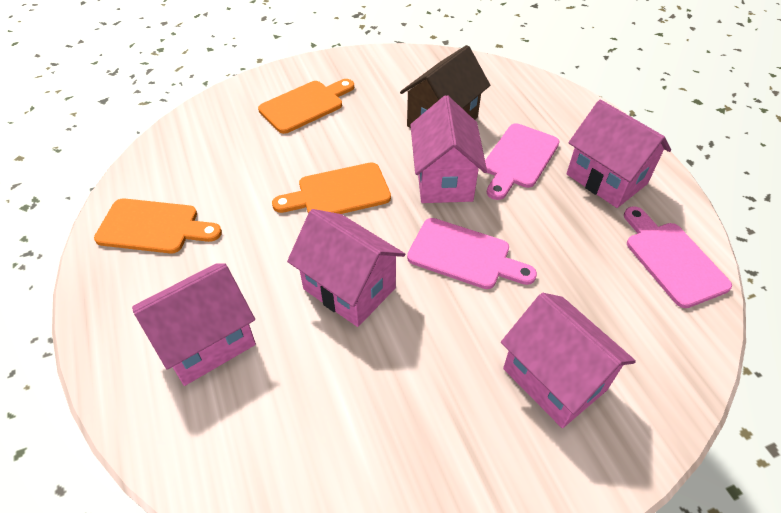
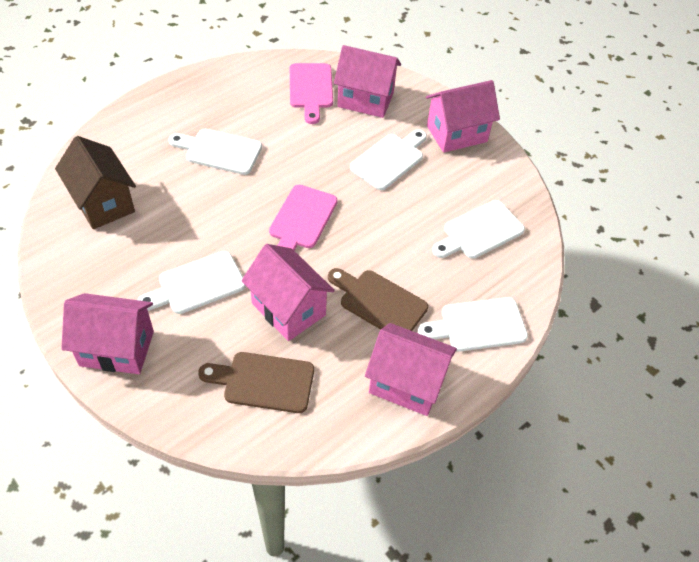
brown cutting board: none = 0 -> [198,352,314,413] [328,268,428,331] = 2
orange cutting board: [94,198,222,254] [258,79,354,134] [272,162,391,214] = 3 -> none = 0
pink cutting board: [407,218,537,289] [485,123,560,200] [624,206,732,308] = 3 -> [269,185,337,251] [290,63,333,124] = 2
white cutting board: none = 0 -> [137,251,246,314] [168,129,262,175] [350,129,427,190] [418,297,528,351] [432,200,525,259] = 5

